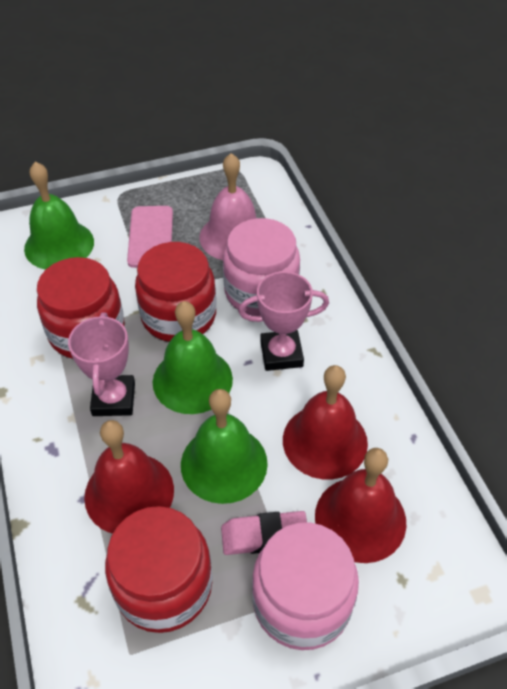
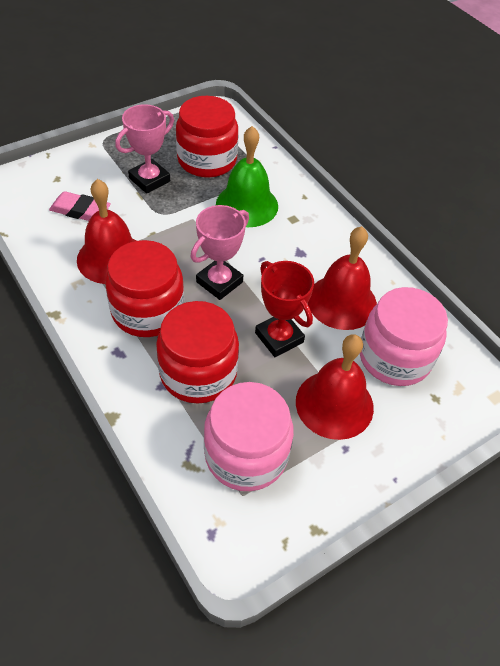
green bell: [24,162,94,270] [153,301,233,414] [181,389,268,504] = 3 -> [216,126,278,227] = 1
pink bell: [199,153,256,260] = 1 -> none = 0
pink phone: [127,206,173,268] = 1 -> none = 0
red trophy: none = 0 -> [255,261,314,357] = 1

